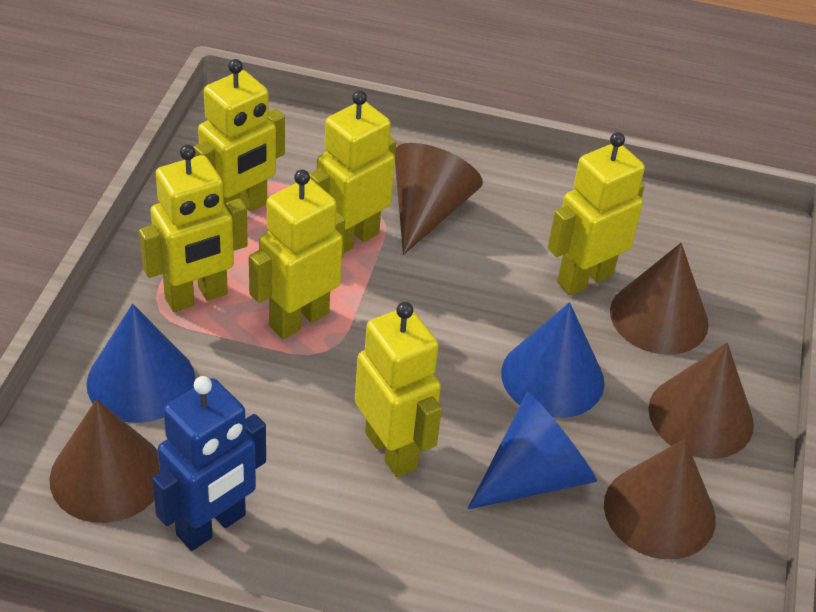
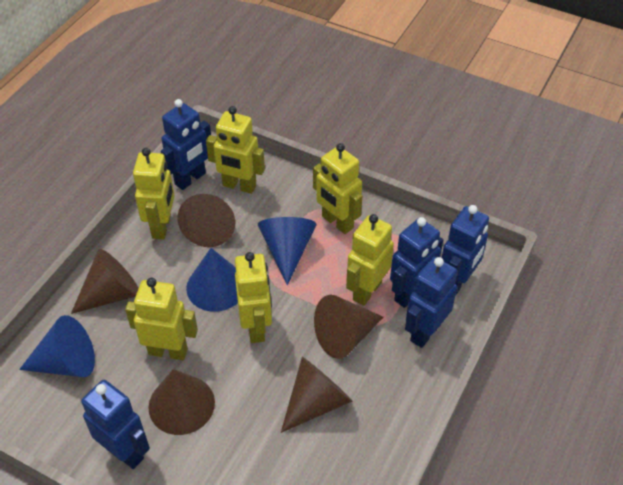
blue robot: [152,376,266,551] = 1 -> [81,380,150,469] [161,99,211,190] [390,217,443,308] [405,257,457,348] [442,205,489,296] = 5

